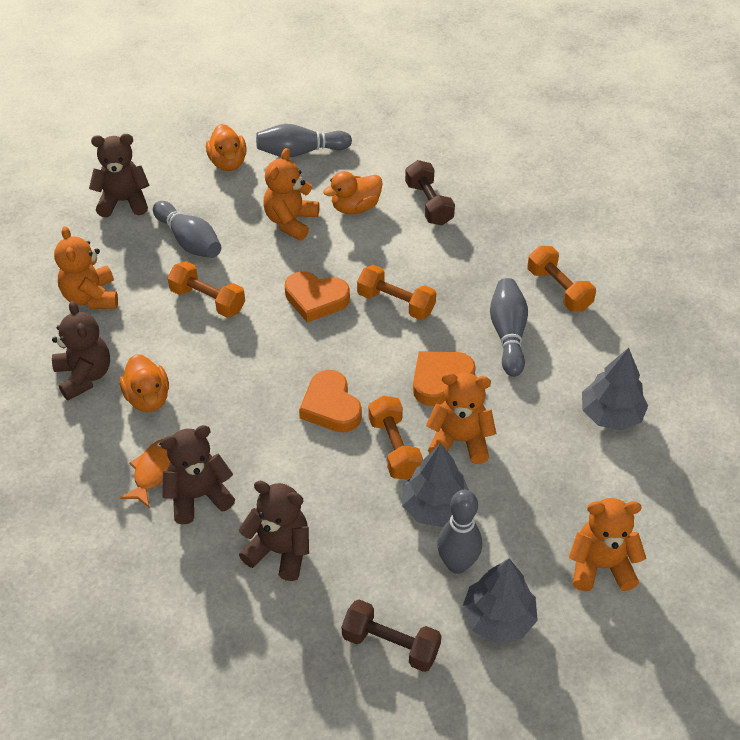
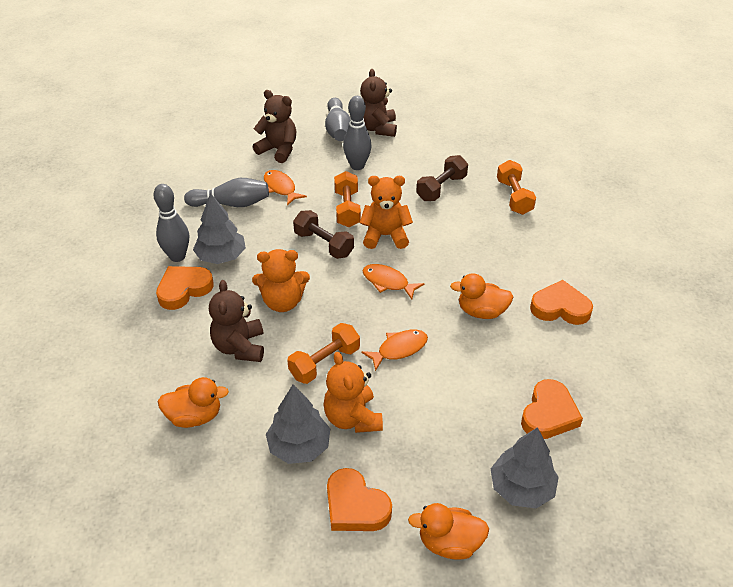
brown teddy bear: [52,301,110,400] [89,134,149,217] [161,425,235,524] [239,481,309,581] = 4 -> [209,280,264,362] [253,90,296,163] [360,69,397,137] = 3
orange dumbbell: [167,261,245,318] [357,265,436,320] [368,396,423,480] [527,246,596,312] = 4 -> [287,323,360,384] [334,171,361,227] [497,160,536,215] = 3
orange fish: [120,439,170,508] = 1 -> [264,170,307,205] [361,330,428,371] [363,264,424,299] = 3
orange heart: [285,272,350,323] [299,370,362,433] [413,351,476,406] = 3 -> [156,266,214,310] [327,468,392,531] [521,379,583,439] [530,280,593,325] = 4
orange teddy bear: [54,226,118,309] [264,148,319,241] [426,372,496,464] [569,498,646,591] = 4 -> [252,249,310,312] [323,352,383,433] [360,176,413,249] = 3

